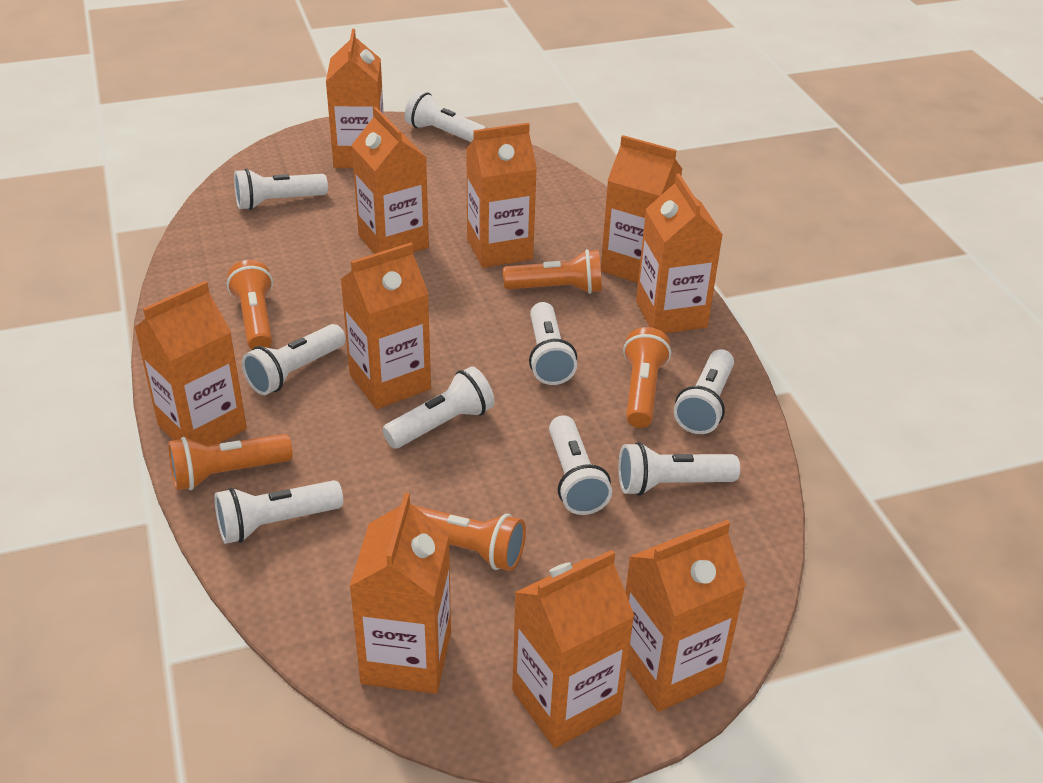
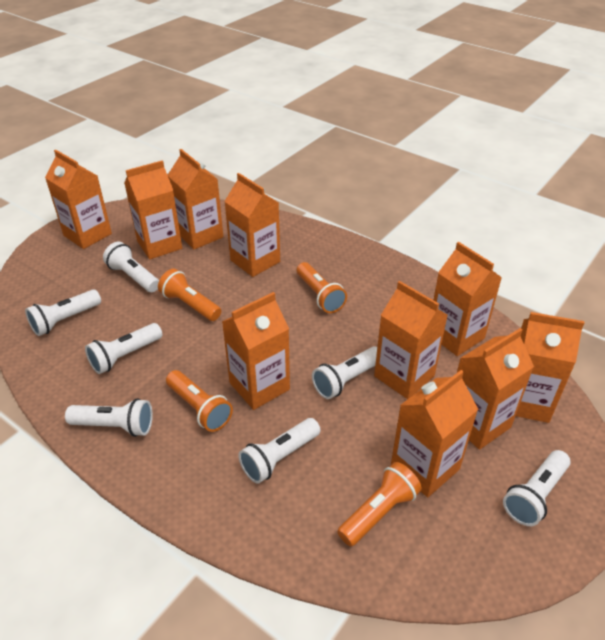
orange flashlight: [168,434,293,491] [227,260,273,349] [413,505,526,571] [503,249,602,294] [623,327,671,428] = 5 -> [158,269,221,321] [166,370,233,432] [297,262,347,313] [337,462,422,546] = 4
white flashlight: [214,480,343,544] [234,168,328,210] [242,324,346,395] [382,366,495,449] [405,91,486,142] [529,302,577,385] [549,415,612,515] [618,442,740,496] [674,349,734,434] = 9 -> [25,289,101,336] [65,398,153,437] [85,323,162,374] [103,242,159,292] [238,418,321,484] [312,346,377,399] [503,450,571,526] = 7

